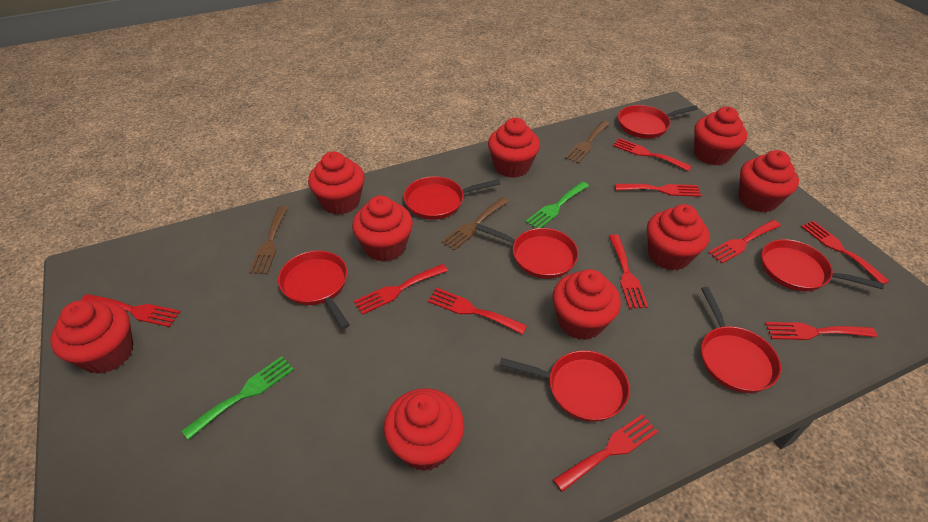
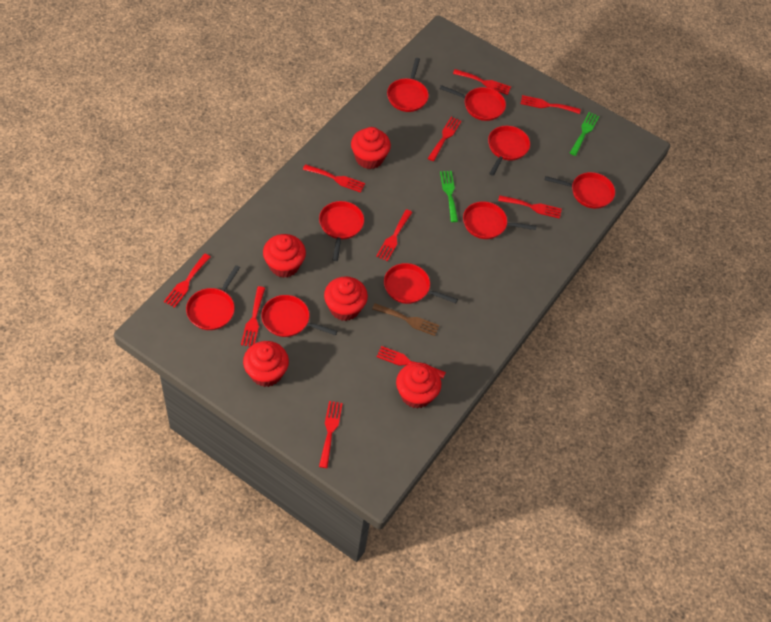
brown fork: [249,206,288,274] [441,197,509,251] [565,121,610,163] = 3 -> [372,303,440,336] = 1
red cupcake: [50,300,133,374] [308,152,365,215] [352,195,413,262] [384,388,464,471] [488,118,540,178] [552,269,621,340] [647,204,710,271] [694,107,747,166] [739,150,799,212] = 9 -> [243,341,289,387] [263,234,306,278] [324,276,368,321] [351,127,391,169] [396,362,441,409] = 5
red pan: [278,251,350,329] [404,176,501,220] [475,223,578,279] [500,350,630,422] [618,105,698,139] [701,287,781,393] [761,239,884,291] = 7 -> [186,265,240,330] [261,295,337,337] [319,201,364,261] [384,263,458,304] [387,58,429,112] [440,85,506,121] [463,201,537,239] [488,126,530,176] [545,172,615,209] = 9

